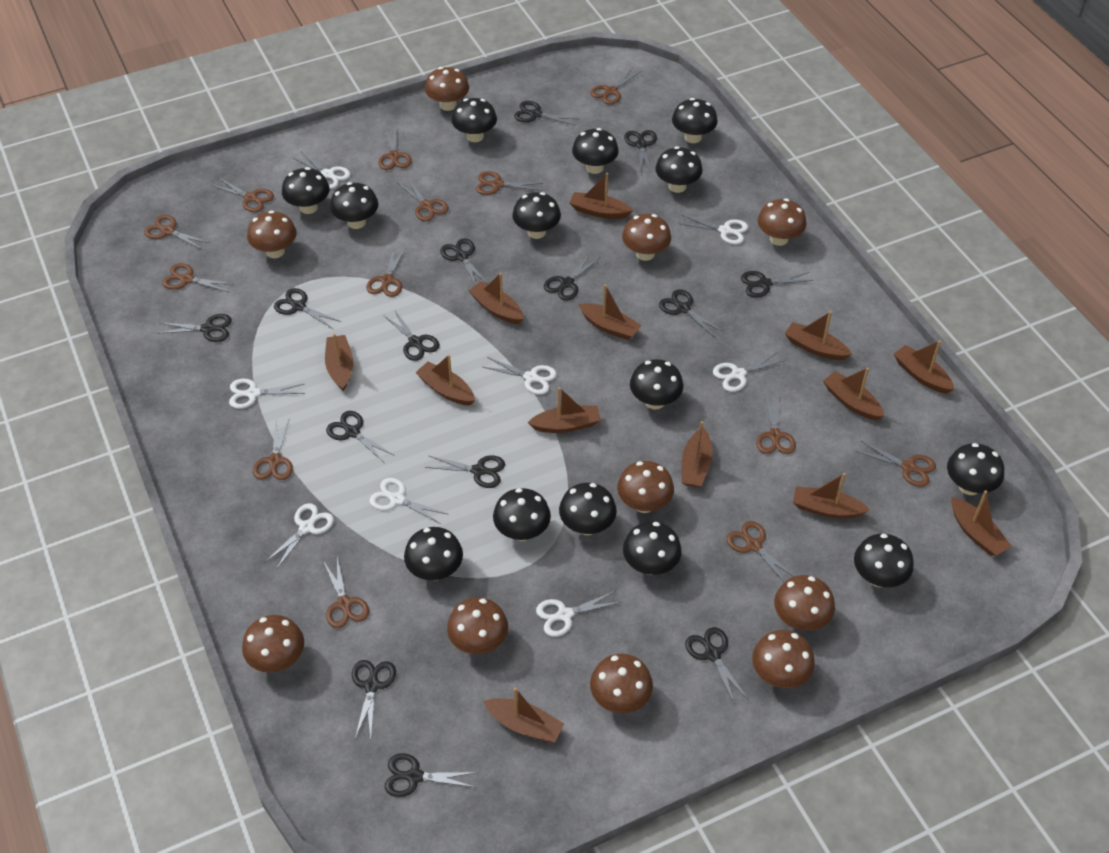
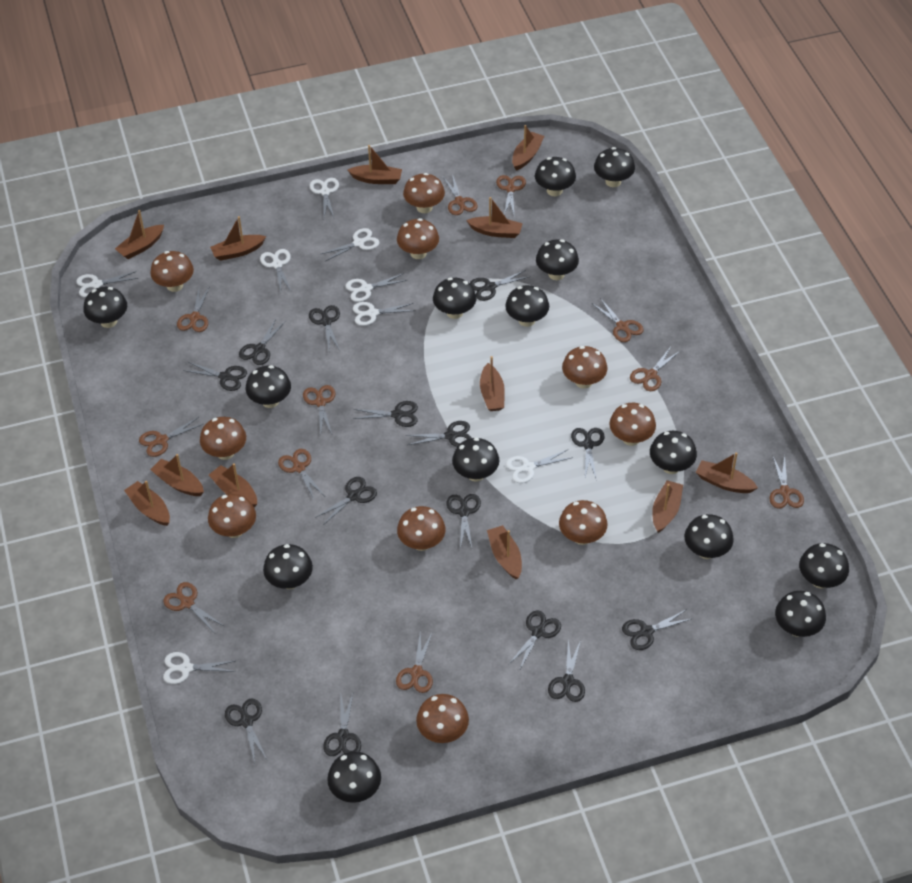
brown boat: [325,334,353,391] [415,355,475,406] [469,273,523,324] [483,688,564,743] [528,387,601,433] [569,173,633,219] [578,284,642,340] [682,421,713,488] [785,311,852,360] [793,473,870,519] [823,367,884,421] [894,340,955,394] [951,490,1012,556] = 13 -> [115,210,164,259] [124,481,170,526] [150,454,204,496] [209,463,257,507] [210,216,266,261] [348,145,402,184] [466,197,523,238] [480,356,505,411] [487,525,522,579] [512,125,544,171] [652,480,683,533] [696,453,758,493] = 12
brown scissors: [144,215,210,250] [162,263,232,292] [211,178,274,212] [253,418,293,480] [323,557,369,628] [366,247,406,297] [378,128,412,170] [398,178,449,221] [476,171,543,195] [590,69,640,105] [726,521,794,582] [756,396,796,454] [856,441,936,487] = 13 -> [139,417,203,457] [163,582,224,632] [177,286,210,332] [278,449,324,499] [303,385,335,434] [396,631,433,693] [443,174,478,215] [496,175,526,215] [592,298,644,342] [630,347,680,391] [770,455,804,509] = 11

